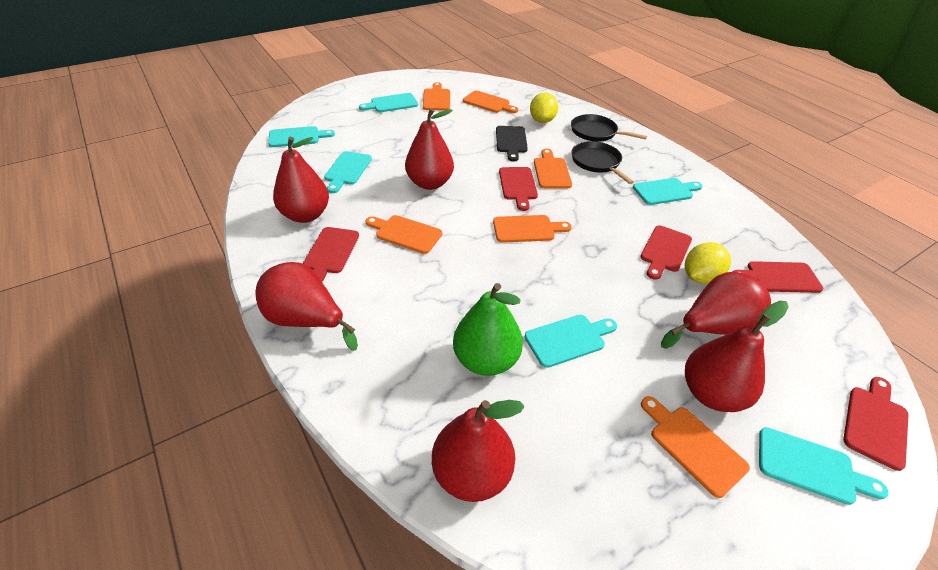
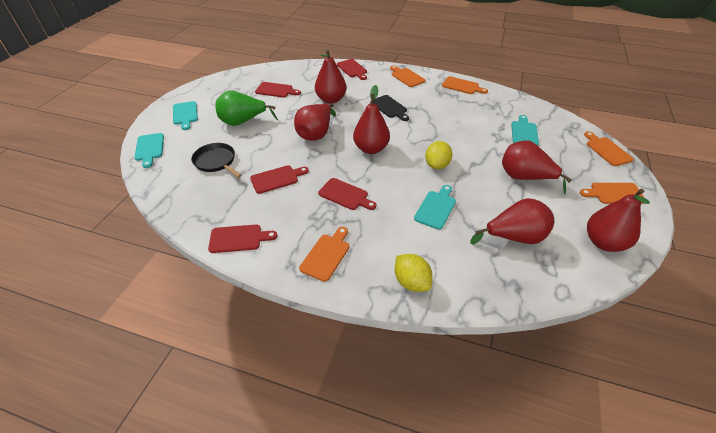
black pan: [571,114,647,142] [571,141,634,184] = 2 -> [191,143,241,178] = 1
orange cutting board: [365,215,442,254] [423,82,450,110] [463,90,518,113] [493,215,572,243] [534,149,572,188] [641,396,750,498] = 6 -> [299,227,349,282] [390,65,426,87] [442,76,488,94] [579,183,645,204] [584,131,634,166] = 5
turquoise cutting board: [268,126,335,147] [324,151,372,193] [359,93,418,112] [525,315,617,368] [633,178,702,205] [759,427,889,505] = 6 -> [134,133,164,168] [173,101,198,130] [414,185,456,230] [511,115,539,146] = 4

